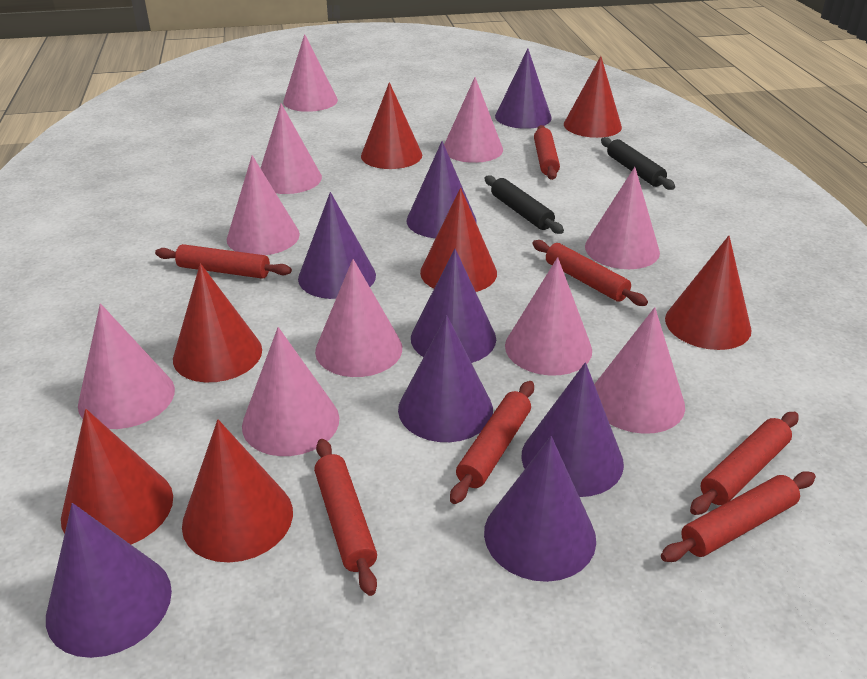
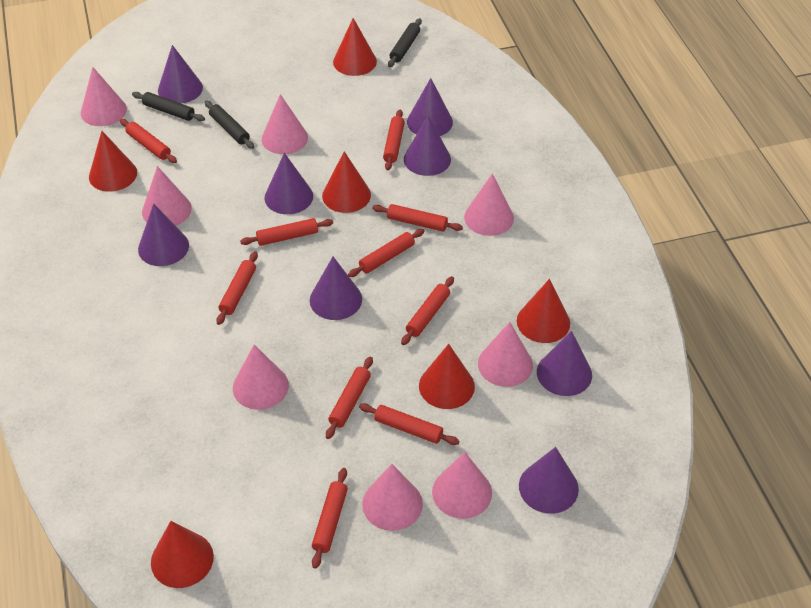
black rolling pin: [485,175,564,234] [601,137,675,190] = 2 -> [132,92,205,121] [205,100,254,149] [388,18,422,67] = 3
pink cone: [78,303,175,429] [226,155,300,255] [242,327,339,456] [261,103,322,194] [283,34,338,112] [315,259,402,377] [444,77,503,163] [505,257,592,375] [585,167,660,269] [594,307,685,434] = 10 -> [81,67,127,126] [142,166,192,226] [233,344,289,410] [261,94,308,154] [362,464,423,531] [432,452,492,519] [464,174,514,236] [478,322,533,387] = 8
red cone: [61,409,173,544] [173,263,262,382] [182,419,293,562] [361,82,422,169] [420,188,497,292] [564,56,622,138] [665,236,752,350] = 7 -> [89,131,137,192] [151,521,214,588] [322,151,371,213] [333,18,377,76] [419,344,475,409] [517,279,570,343] = 6
red rolling pin: [155,244,292,279] [314,439,377,596] [450,381,534,504] [532,240,648,306] [534,125,560,180] [661,471,816,562] [690,412,799,515] = 7 -> [120,119,177,163] [216,251,258,325] [240,218,333,246] [312,468,348,569] [326,357,373,439] [348,229,425,277] [359,403,459,445] [373,204,463,232] [383,109,405,171] [401,276,454,345] = 10

